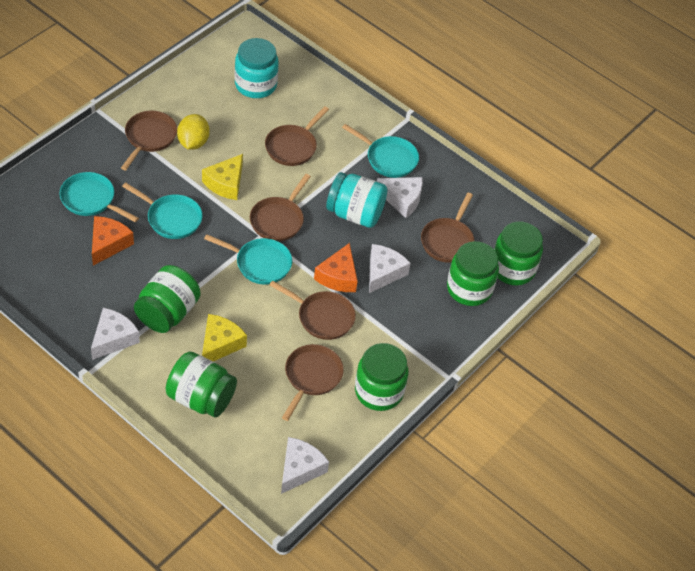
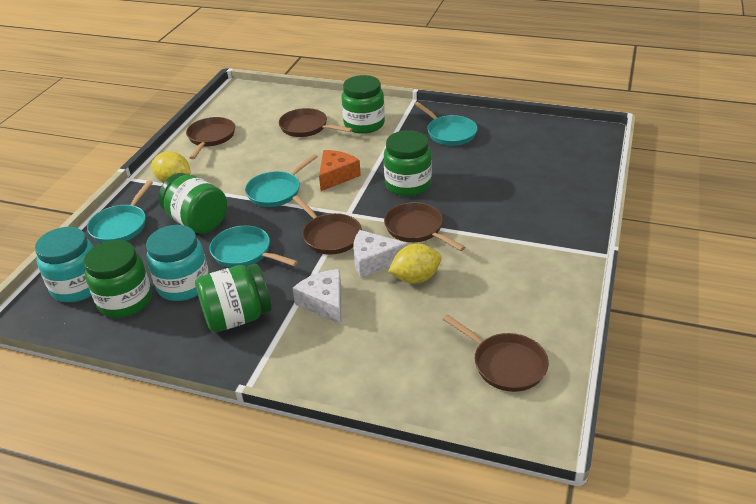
brown pan: [121,111,177,170] [250,174,311,241] [265,106,329,166] [270,281,356,340] [282,344,344,421] [421,193,474,263] = 6 -> [186,117,235,159] [279,108,353,137] [292,195,362,255] [384,202,465,251] [443,314,549,392] = 5
orange cheese: [92,216,134,266] [314,243,358,292] = 2 -> [319,150,361,191] = 1
white cheese: [91,308,140,360] [281,437,329,494] [369,244,411,293] [377,177,423,218] = 4 -> [293,269,341,324] [354,230,408,278] = 2
yellow cheese: [202,154,243,200] [202,314,247,361] = 2 -> none = 0
yellow lemon: [177,114,210,150] = 1 -> [151,151,191,183] [388,244,441,284] = 2

